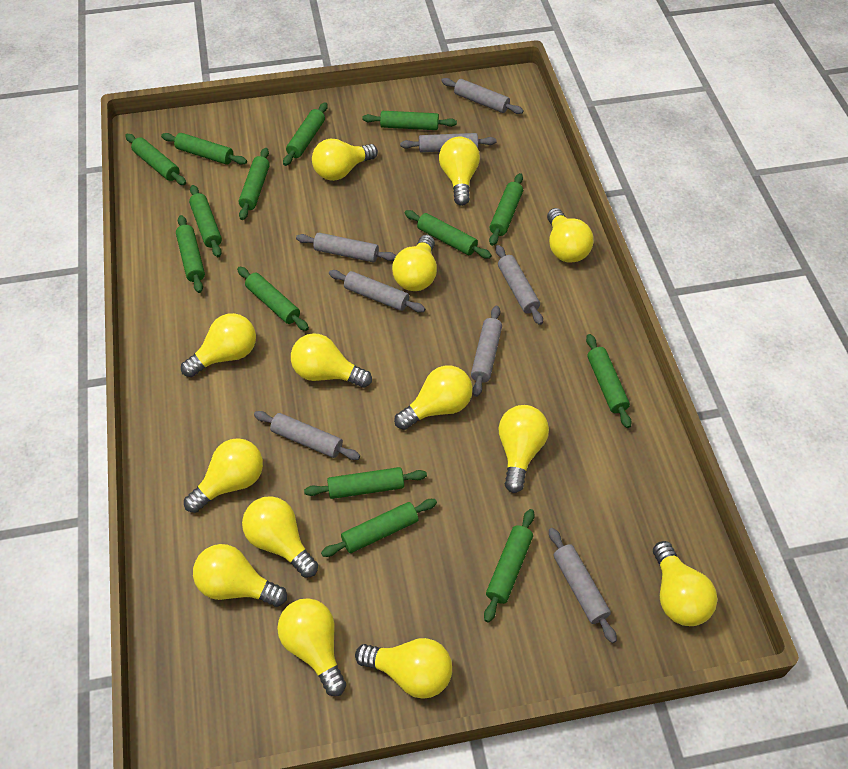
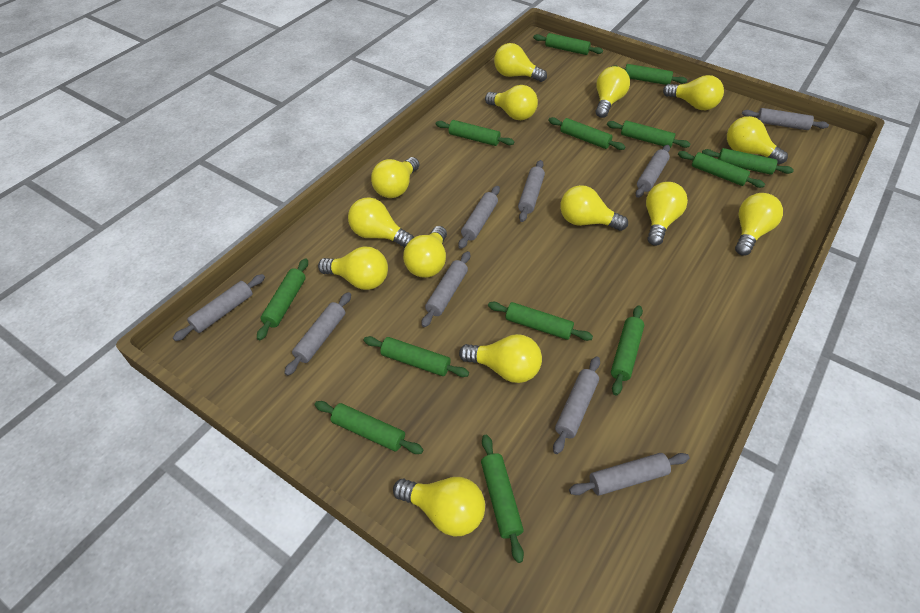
green rolling pin: [125,134,186,185] [161,133,247,165] [176,215,205,293] [189,185,222,257] [237,267,309,331] [239,148,270,220] [283,102,328,166] [304,467,427,499] [321,499,437,557] [362,111,457,130] [404,210,492,259] [484,509,535,623] [489,173,523,246] [586,334,632,428] = 14 -> [257,258,308,340] [315,401,423,454] [364,336,469,377] [436,120,514,146] [481,435,524,563] [488,302,593,341] [533,33,603,55] [548,117,626,150] [607,120,690,148] [611,64,687,85] [611,305,644,395] [678,151,765,188] [702,148,794,175] = 13
grey rolling pin: [254,411,360,460] [296,233,396,262] [329,270,425,313] [400,133,496,152] [441,78,524,114] [471,306,502,397] [495,245,543,325] [549,528,617,643] = 8 -> [173,274,265,341] [284,292,351,376] [421,251,470,327] [458,186,500,249] [518,160,545,222] [553,356,600,454] [569,453,690,496] [635,145,670,198] [742,108,829,130] = 9

